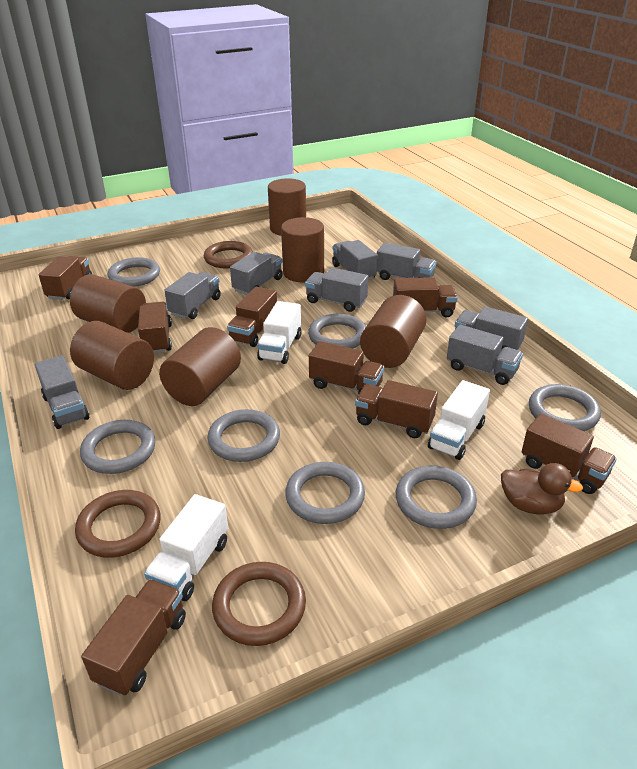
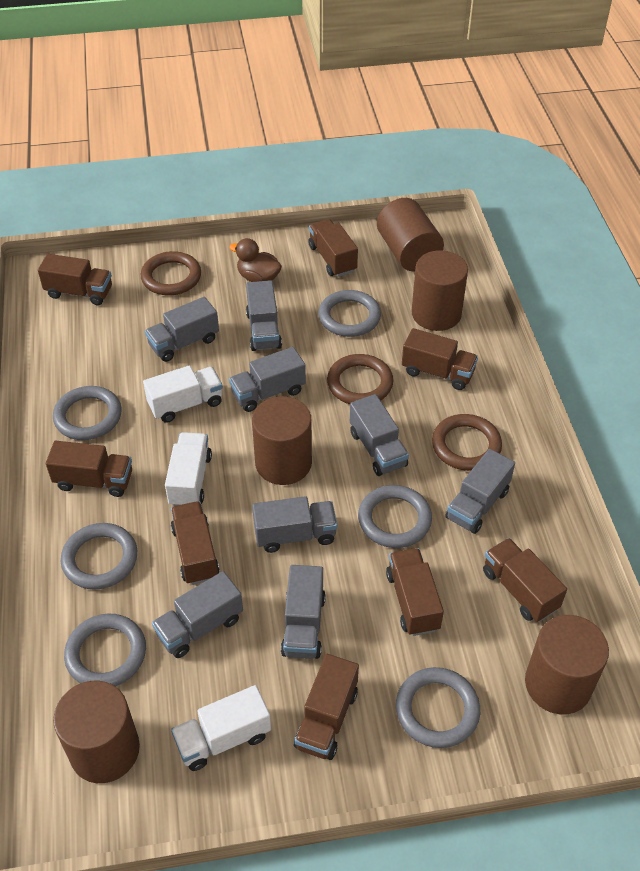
brown cylinder: [70,274,146,333] [70,321,154,390] [159,327,241,406] [268,178,306,236] [281,217,324,282] [360,295,426,368] = 6 -> [53,681,140,783] [252,396,312,485] [377,198,444,272] [411,250,468,331] [525,615,609,714] = 5
grey ring: [80,420,155,474] [108,257,160,287] [207,409,280,462] [285,462,365,524] [308,314,366,348] [396,466,477,529] [529,384,601,431] = 7 -> [53,386,122,440] [61,523,137,590] [64,614,146,686] [318,290,381,337] [358,485,432,548] [396,667,480,748] = 6

